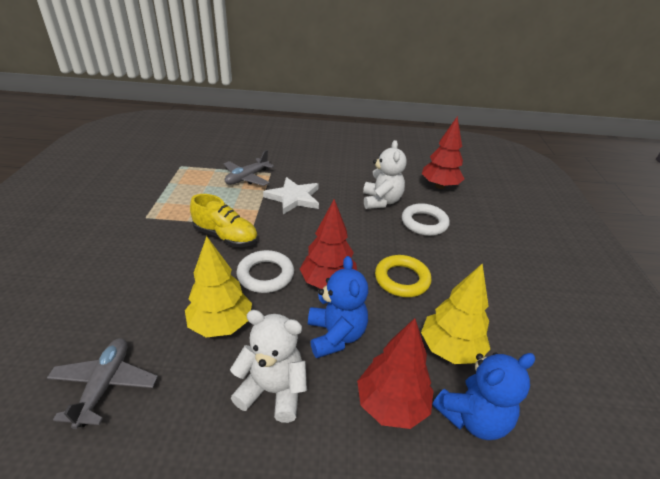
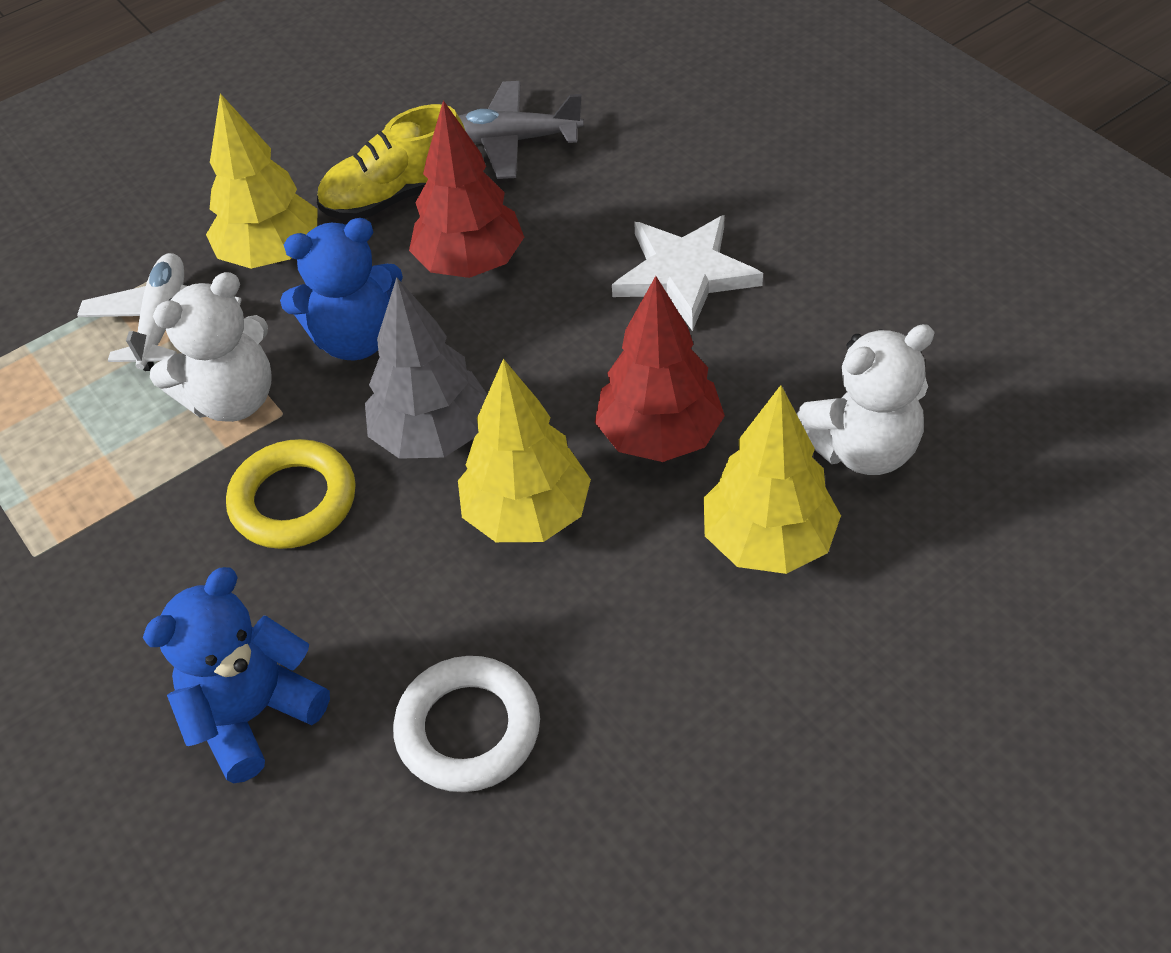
grey plane: [47,338,158,429] [224,150,274,186] = 2 -> [459,81,584,179] = 1
grey tree: none = 0 -> [365,277,487,459] = 1
red tree: [300,199,357,289] [357,318,434,429] [422,116,464,189] = 3 -> [409,100,524,278] [595,276,725,462] = 2
white plane: none = 0 -> [77,253,242,371] = 1
white ring: [236,250,294,293] [402,203,450,236] = 2 -> [393,656,540,792] = 1
yellow tree: [185,236,252,337] [421,264,490,364] = 2 -> [206,93,318,269] [458,359,591,542] [704,385,841,574] = 3

